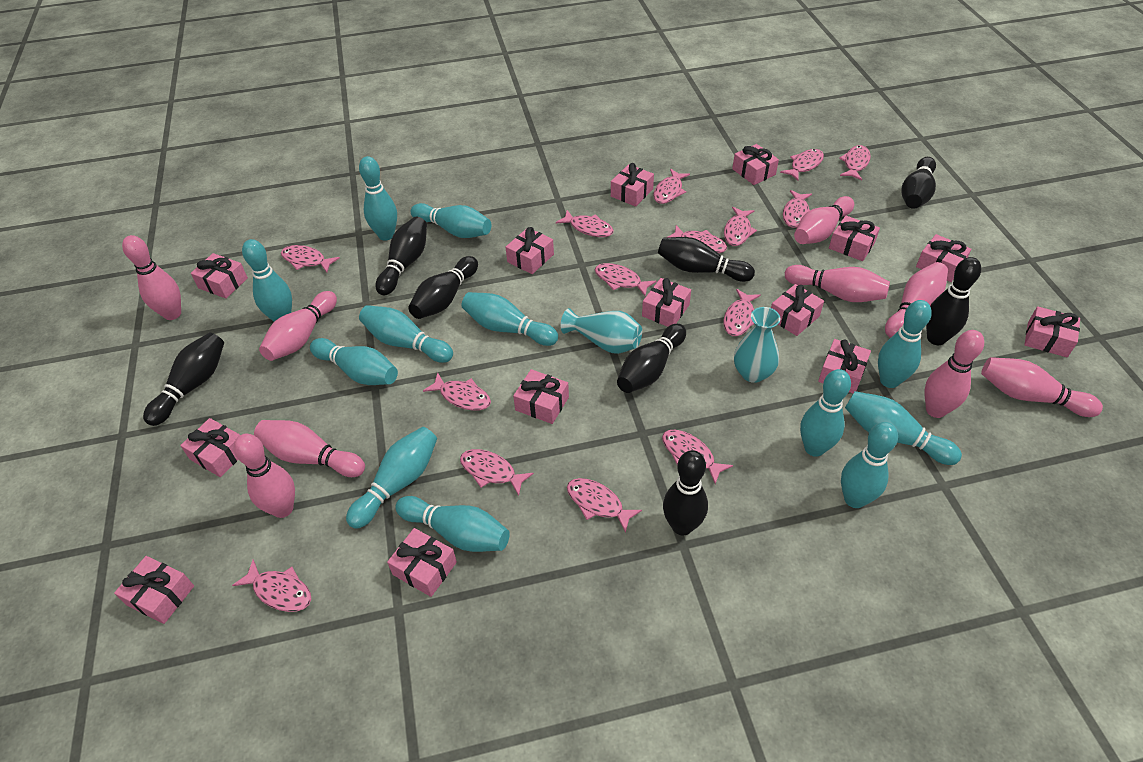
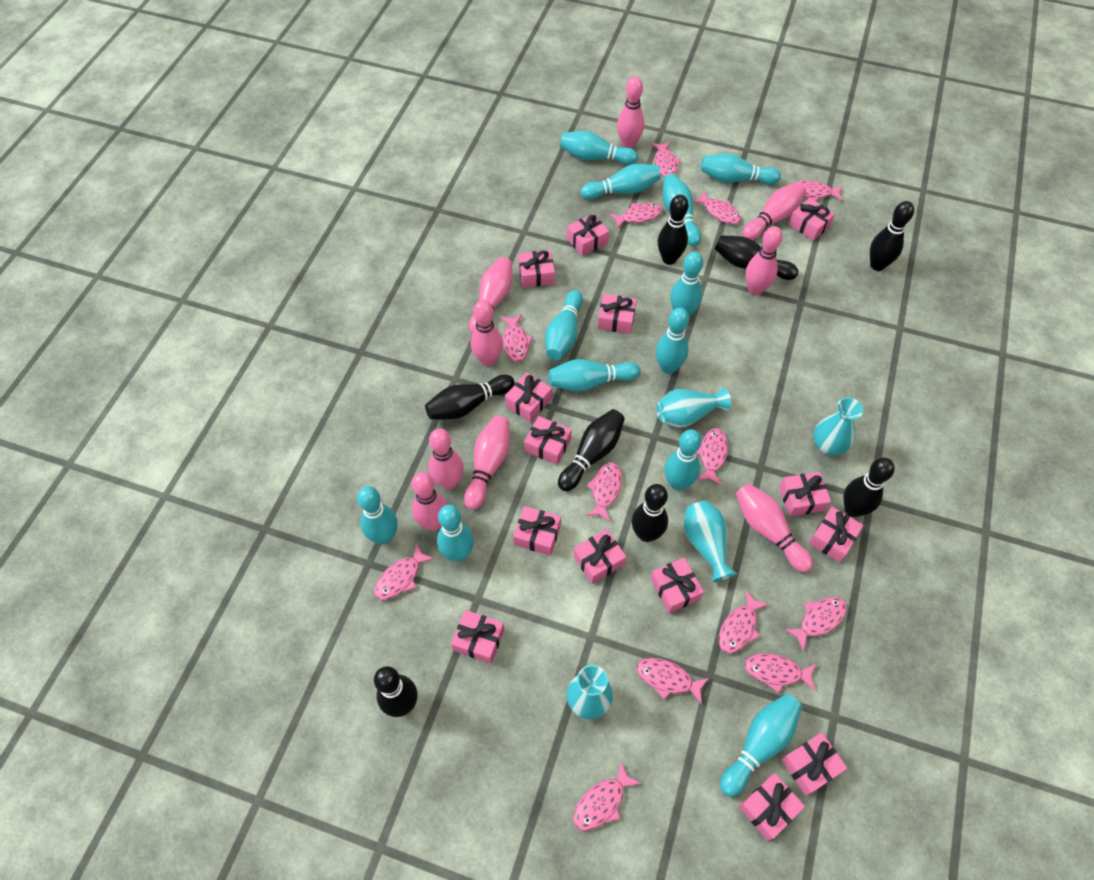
pink fish: [232,559,311,612] [281,245,340,272] [423,373,491,411] [460,449,534,496] [556,210,614,237] [567,478,642,533] [595,263,657,296] [653,169,690,204] [662,430,733,484] [667,225,727,253] [724,207,757,246] [724,289,760,336] [780,149,824,181] [783,190,812,228] [839,145,871,181] = 15 -> [374,544,435,600] [501,314,533,362] [573,762,641,831] [586,463,622,522] [609,203,662,229] [637,658,709,704] [651,142,681,177] [693,191,741,224] [696,428,728,485] [719,590,769,653] [744,653,816,693] [785,597,847,651] [794,180,842,202] = 13
turquoise vase: [561,308,642,354] [734,307,780,383] = 2 -> [566,665,613,720] [657,388,731,428] [684,501,737,582] [813,398,863,456] = 4

